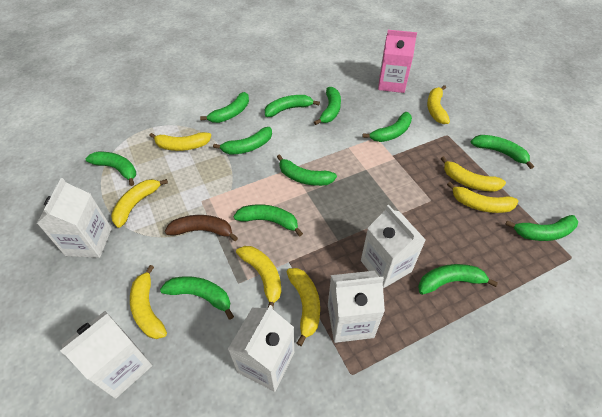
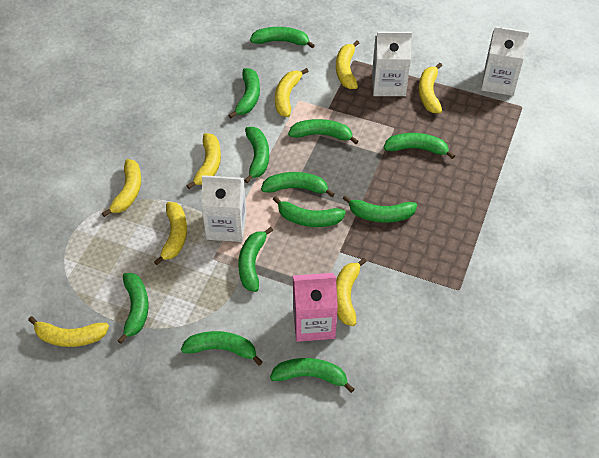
brown banana: [165,215,238,241] = 1 -> none = 0
white carton: [37,178,112,258] [60,311,152,399] [227,305,294,392] [328,271,385,343] [361,205,426,289] = 5 -> [201,175,246,242] [372,32,412,96] [481,26,529,96] = 3

